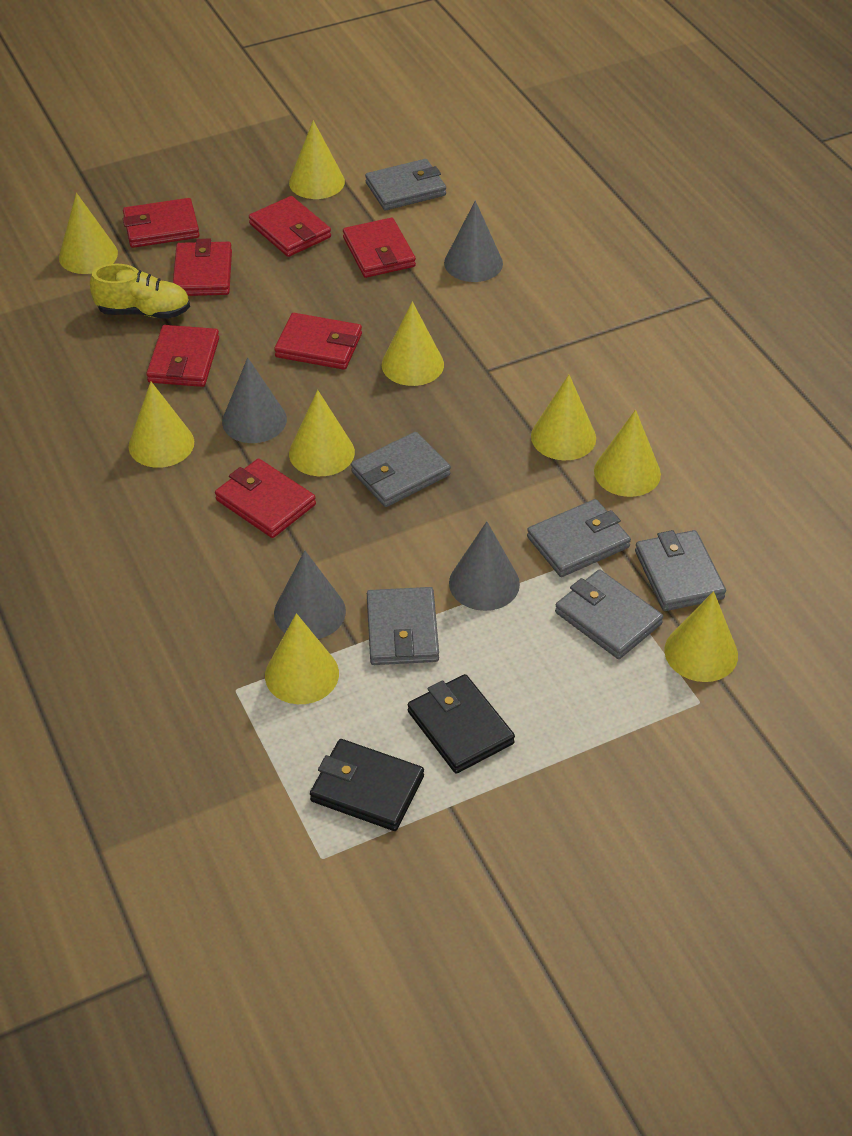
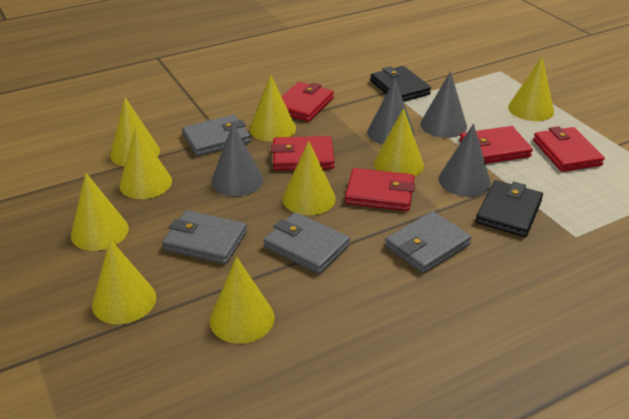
grey wallet: [351,432,451,507] [365,159,446,210] [367,587,439,665] [527,499,631,577] [555,570,663,659] [635,530,726,611] = 6 -> [162,210,247,264] [182,115,251,156] [263,212,350,274] [385,211,472,274] = 4
red wallet: [123,198,200,248] [146,325,219,387] [173,239,232,296] [215,459,316,538] [249,196,331,257] [274,313,362,370] [343,218,416,278] = 7 -> [271,136,335,171] [282,82,334,122] [345,168,415,211] [459,126,533,164] [533,126,605,172] = 5
yellow shoe: [90,264,190,319] = 1 -> none = 0

